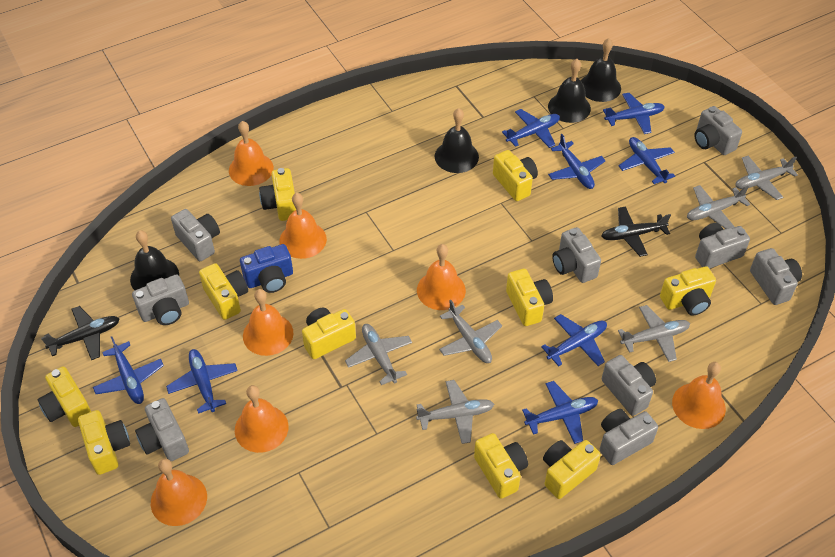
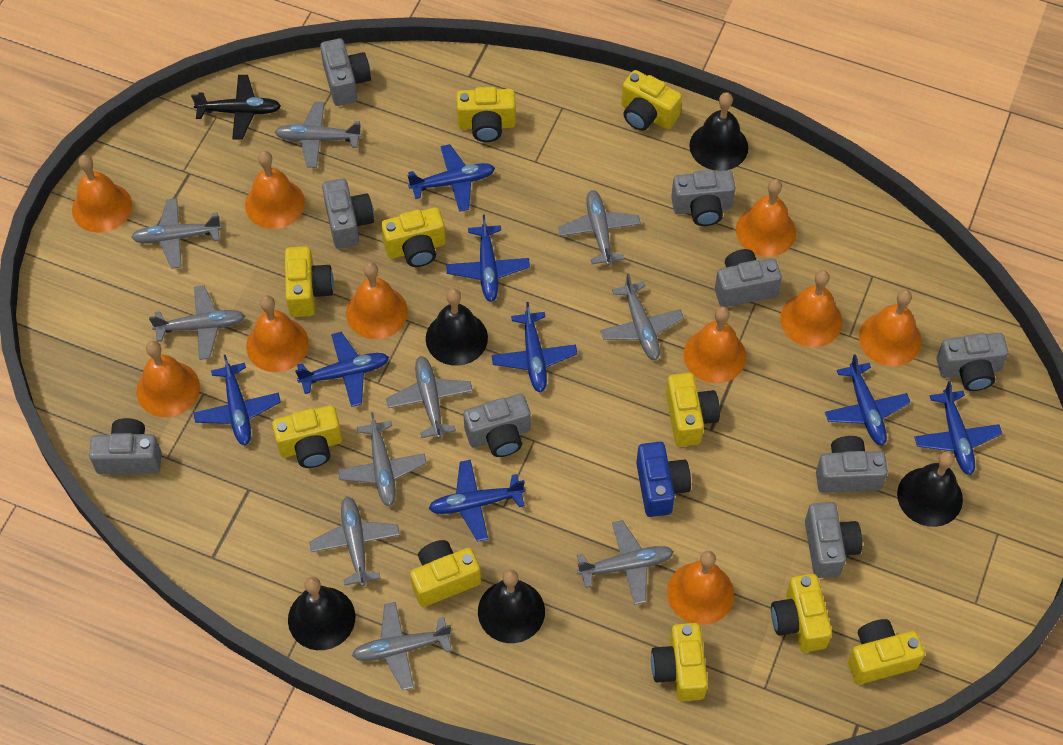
black bell: [130,230,179,290] [435,108,479,173] [548,59,591,123] [581,38,621,102] = 4 -> [288,577,355,650] [426,289,488,366] [478,570,545,643] [689,92,748,171] [897,451,963,527] = 5
black plane: [41,306,120,360] [601,207,671,257] = 2 -> [191,75,281,140] = 1
grey plane: [345,324,412,385] [416,380,494,444] [439,300,502,363] [618,305,690,362] [687,185,750,229] [735,156,798,200] = 6 -> [131,198,222,269] [149,286,245,360] [275,102,362,168] [309,496,400,586] [338,412,427,507] [352,602,452,690] [386,356,473,439] [558,190,641,266] [577,520,674,605] [600,273,684,360] = 10
orange bell: [151,458,207,526] [229,121,274,186] [235,385,289,453] [243,289,293,356] [279,193,327,259] [417,244,466,310] [672,362,726,429] = 7 -> [72,155,132,233] [136,341,200,417] [245,151,305,229] [246,295,309,372] [346,262,408,339] [667,551,734,625] [684,306,746,383] [736,179,796,257] [780,270,842,347] [859,289,922,366] = 10

